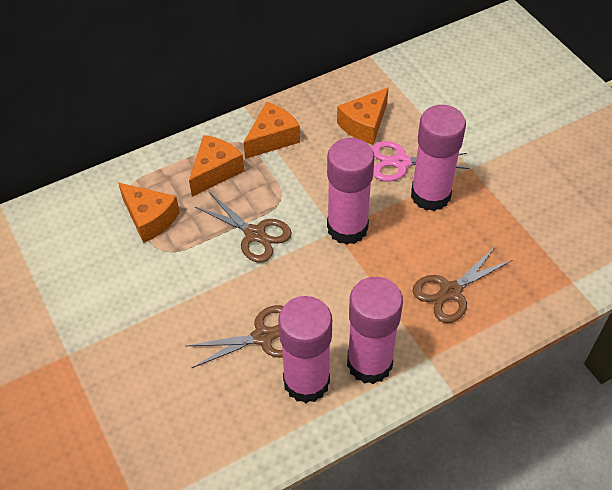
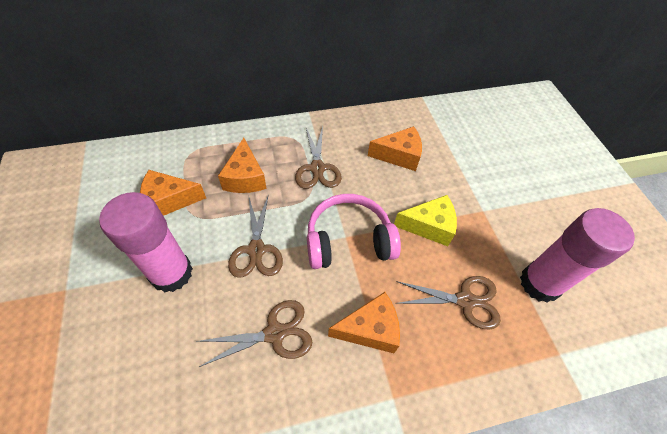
brown scissors: [186,305,283,368] [195,192,292,263] [412,246,513,323] = 3 -> [196,300,312,367] [228,194,283,277] [295,126,342,189] [396,276,501,330] = 4
pink glue stick: [278,296,332,403] [327,138,375,245] [347,277,403,384] [411,105,466,211] = 4 -> [99,192,193,293] [520,208,635,303] = 2
pink headphones: none = 0 -> [307,194,401,269] = 1
pink scissors: [372,141,469,182] = 1 -> none = 0
yellow cheese: none = 0 -> [394,195,457,246] = 1

